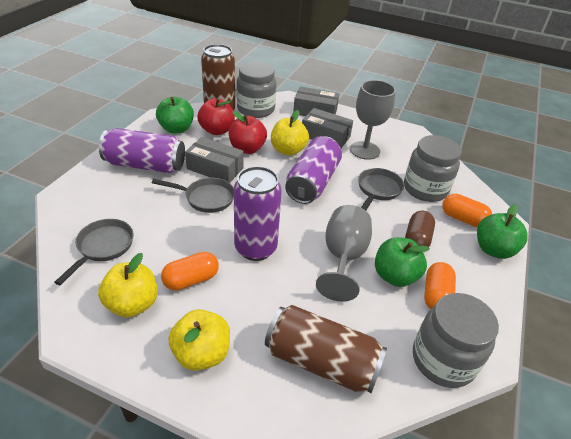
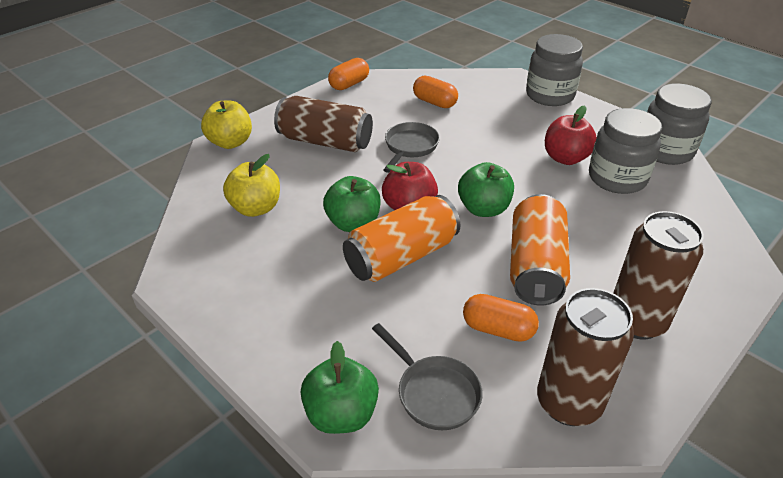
brown can: [201,44,235,110] [265,305,387,393] = 2 -> [274,96,373,152] [537,288,634,426] [613,211,704,340] = 3
brown capsule: [405,210,435,247] = 1 -> none = 0
grey box: [185,137,244,183] [293,86,339,116] [302,108,353,148] = 3 -> none = 0
grey goblet: [316,205,372,302] [350,80,396,160] = 2 -> none = 0
grey pan: [54,219,134,285] [152,178,234,213] [358,168,404,210] = 3 -> [372,323,483,430] [383,122,440,173] = 2
orange can: none = 0 -> [343,195,460,282] [510,194,570,305] = 2
purple can: [99,128,185,173] [234,166,282,261] [285,136,342,204] = 3 -> none = 0
yellow apple: [98,253,158,318] [169,309,230,371] [271,110,309,156] = 3 -> [201,101,252,149] [223,154,280,217] = 2

